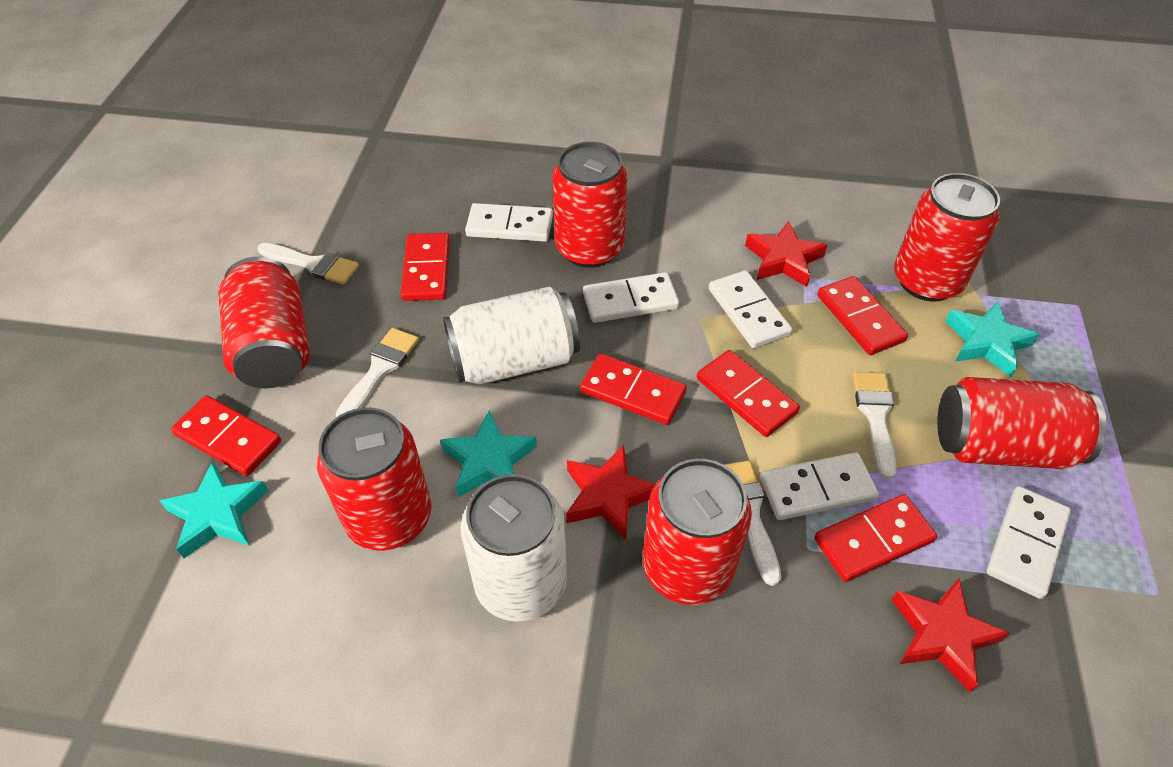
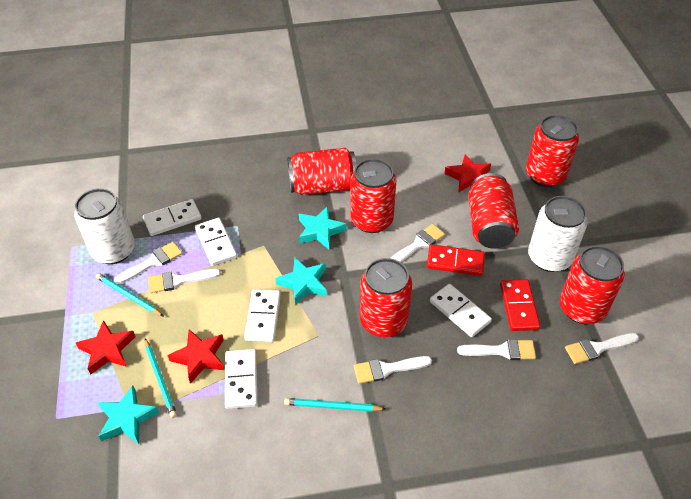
red domino: [171,396,281,476] [401,233,450,301] [580,354,687,425] [697,350,800,437] [814,494,937,582] [817,276,908,355] = 6 -> [427,244,485,276] [500,279,540,331] = 2
turquoise pencil: none = 0 -> [96,273,164,317] [145,339,177,418] [284,398,386,412] = 3
white brush: [257,243,359,285] [335,328,419,417] [725,461,781,586] [853,372,896,479] = 4 -> [114,242,183,284] [148,269,221,293] [354,356,432,384] [391,224,445,262] [457,339,536,360] [565,333,639,364] = 6

